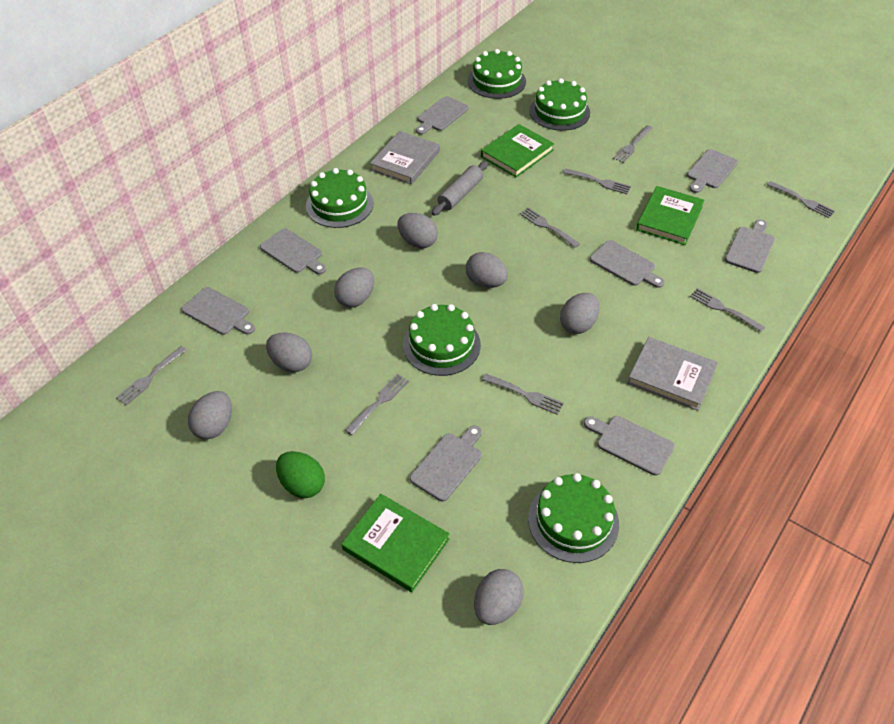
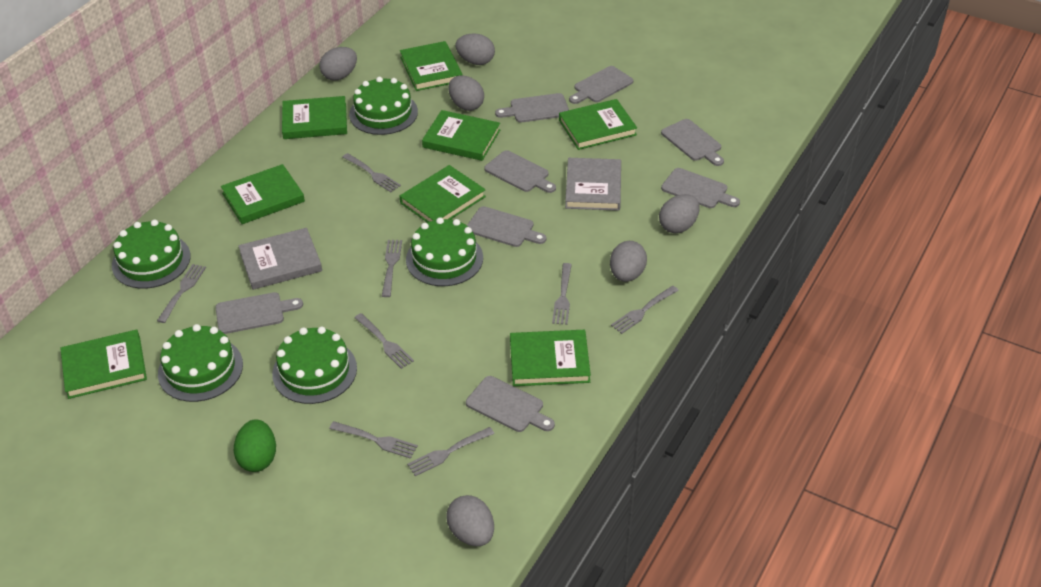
green book: [341,494,449,592] [481,124,554,178] [636,186,705,245] = 3 -> [60,330,147,399] [221,164,305,224] [282,96,347,139] [400,41,463,91] [400,165,486,223] [422,110,500,161] [510,330,591,386] [559,99,637,150] = 8
grey egg: [188,391,232,439] [266,332,312,372] [334,267,374,308] [397,213,438,248] [466,252,508,288] [474,569,524,625] [560,293,599,334] = 7 -> [319,47,357,81] [447,495,494,546] [449,76,484,111] [455,33,495,65] [610,241,647,282] [659,194,700,233] = 6
grey rolling pin: [432,161,488,216] = 1 -> none = 0

